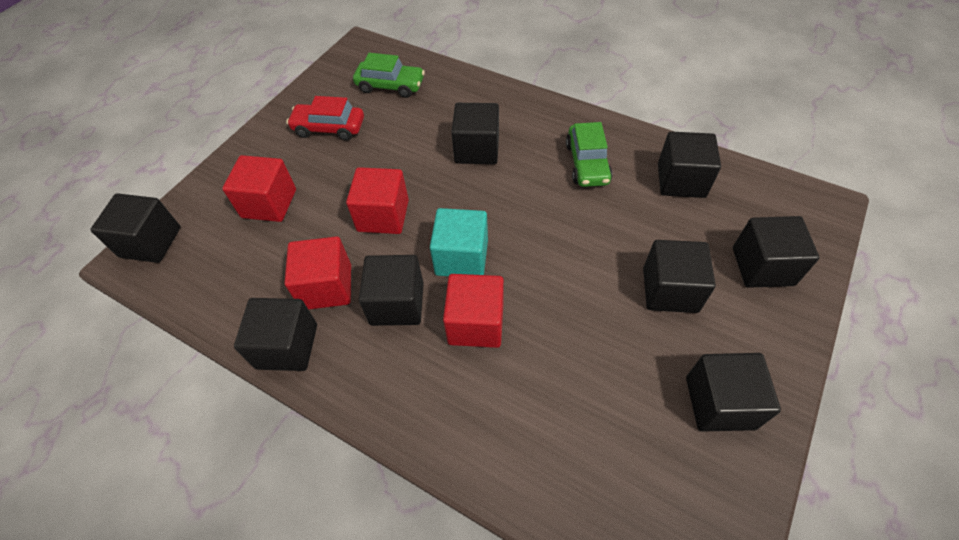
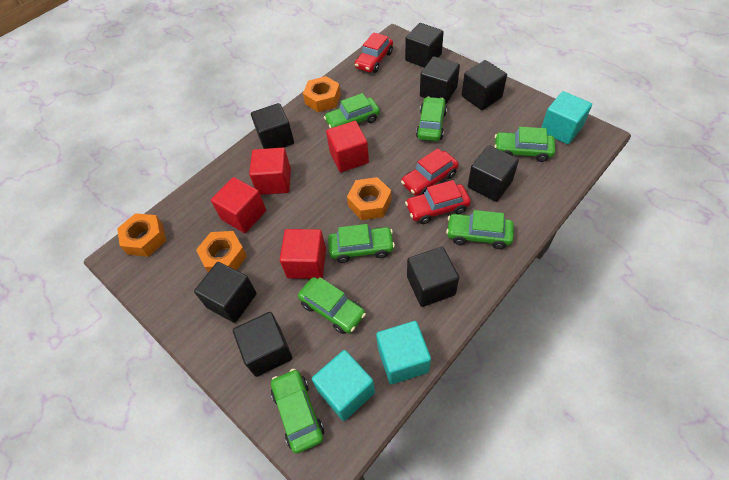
green car: [353,53,425,98] [566,122,613,187] = 2 -> [271,369,324,454] [298,277,366,334] [324,93,380,128] [328,224,395,263] [416,97,447,141] [446,210,514,249] [494,127,555,162] = 7
orange nut: none = 0 -> [117,213,166,257] [196,231,247,272] [303,76,341,112] [347,177,392,220] = 4
red car: [286,96,364,141] = 1 -> [355,32,393,73] [401,148,459,196] [405,180,471,224] = 3
turquoise cube: [430,208,488,276] = 1 -> [312,350,375,421] [376,321,431,384] [541,91,592,144] = 3

